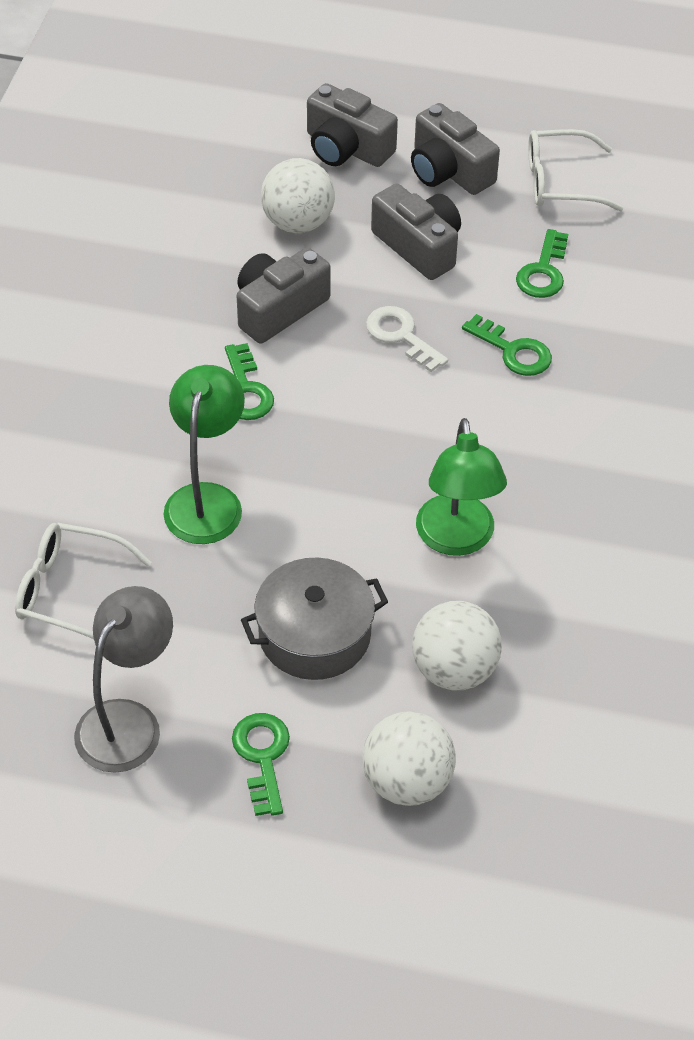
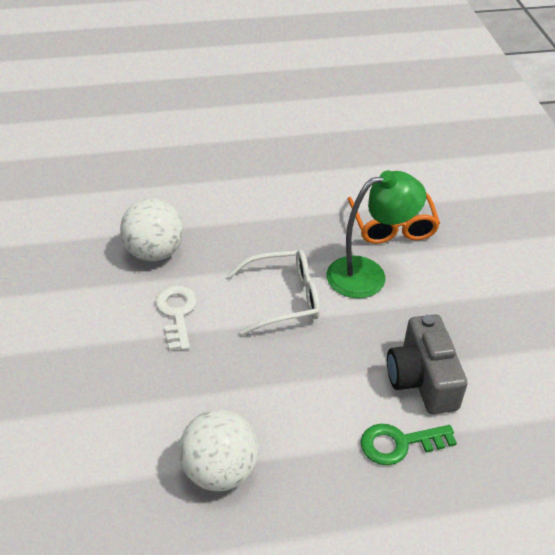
green key: [225,343,274,420] [232,713,290,816] [462,314,552,376] [516,229,568,298] = 4 -> [361,424,457,465] = 1
green lamp: [164,365,245,544] [416,418,507,556] = 2 -> [327,171,426,298] = 1
grey camera: [237,248,331,343] [307,83,398,167] [371,184,461,280] [411,103,500,195] = 4 -> [387,314,467,414] = 1
grey lamp: [74,586,173,773] = 1 -> none = 0
grey pot: [241,558,388,680] = 1 -> none = 0
orange glasses: none = 0 -> [347,193,440,244] = 1
white ball: [261,158,335,233] [362,711,456,806] [412,601,502,690] = 3 -> [120,198,184,261] [179,409,259,491] = 2
white glasses: [15,523,152,639] [528,129,624,211] = 2 -> [227,250,320,335] = 1

